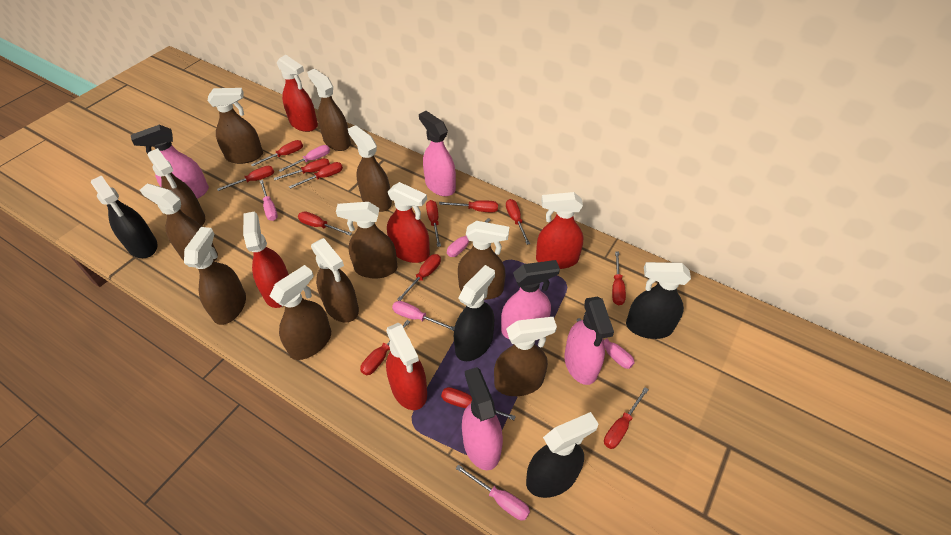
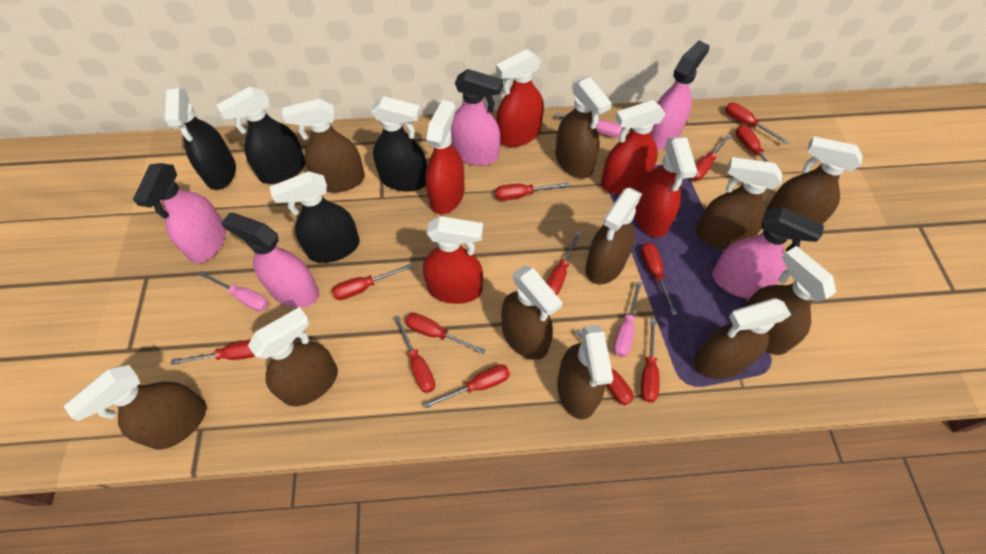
pink screwdriver: [260,180,278,221] [279,145,330,172] [392,301,454,331] [447,218,491,257] [456,464,530,520] [576,318,635,369] = 6 -> [198,271,269,312] [555,113,623,138] [614,281,642,357] = 3

